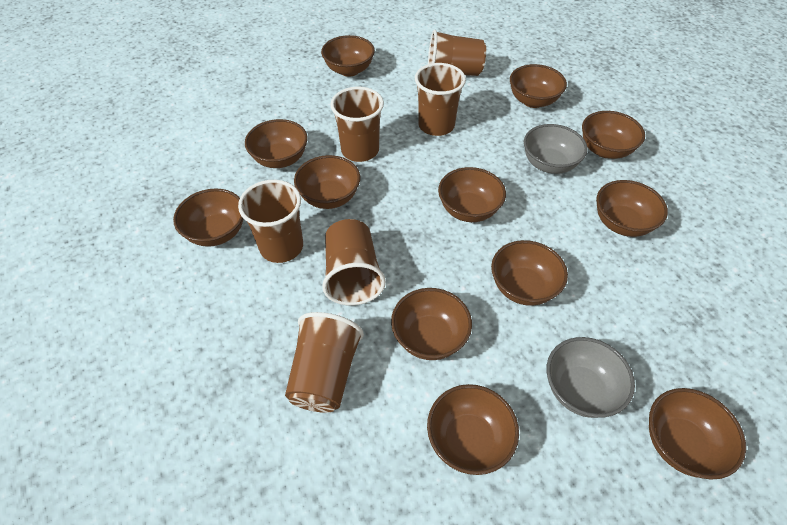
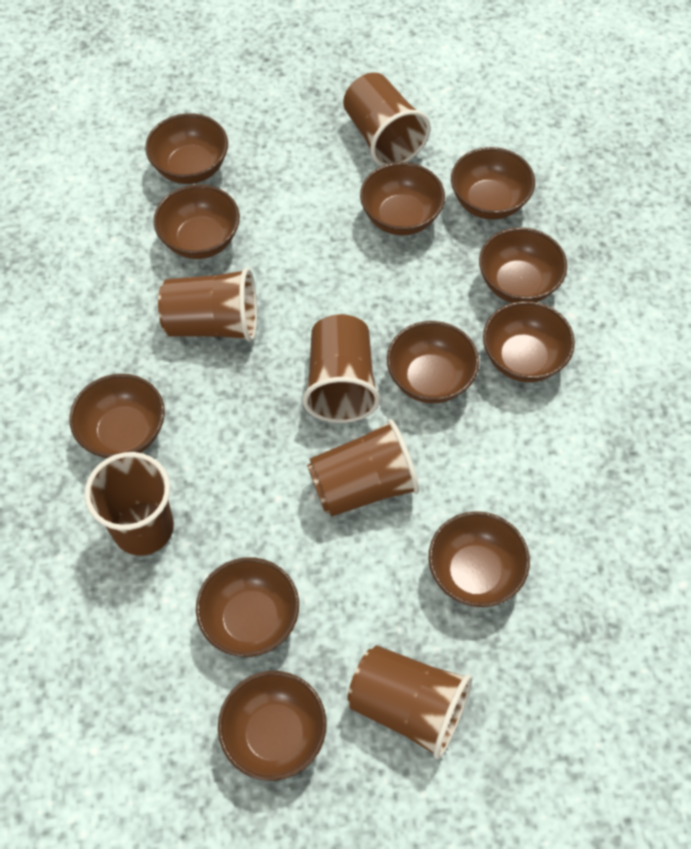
brown bowl: [173,188,244,247] [245,119,308,168] [294,155,360,209] [321,35,375,77] [391,288,472,360] [427,384,519,475] [438,167,506,222] [491,240,568,306] [510,64,567,108] [582,111,645,159] [596,180,668,237] [649,388,746,479] = 12 -> [69,374,165,458] [145,113,228,184] [154,184,240,259] [196,557,299,657] [218,671,327,781] [360,162,445,235] [387,321,479,403] [429,511,530,607] [451,147,535,220] [479,227,567,303] [483,301,575,382] = 11
grey bowl: [524,124,588,174] [547,337,635,418] = 2 -> none = 0

